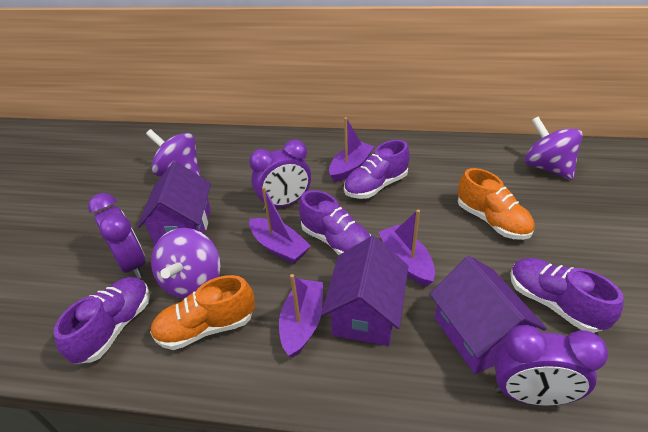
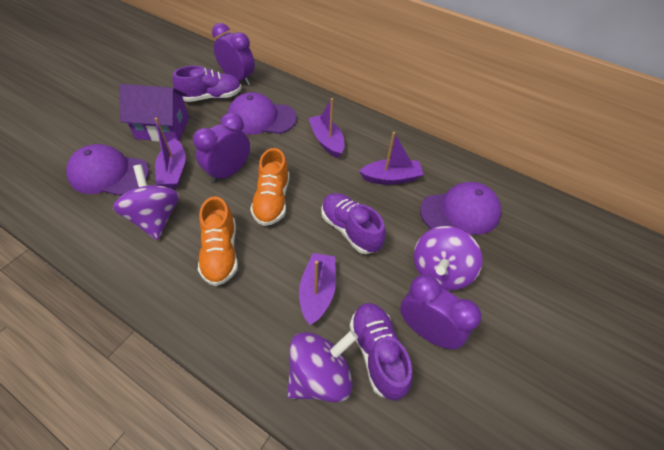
purple cap: none = 0 -> [66,144,149,196] [228,92,297,134] [420,182,501,235] = 3
purple house: [137,162,211,246] [321,236,409,346] [430,256,547,374] = 3 -> [120,84,189,142] = 1
purple shoe: [53,277,150,364] [299,190,371,255] [344,140,410,199] [510,258,624,333] = 4 -> [172,66,242,102] [321,193,386,254] [349,303,413,401] = 3

